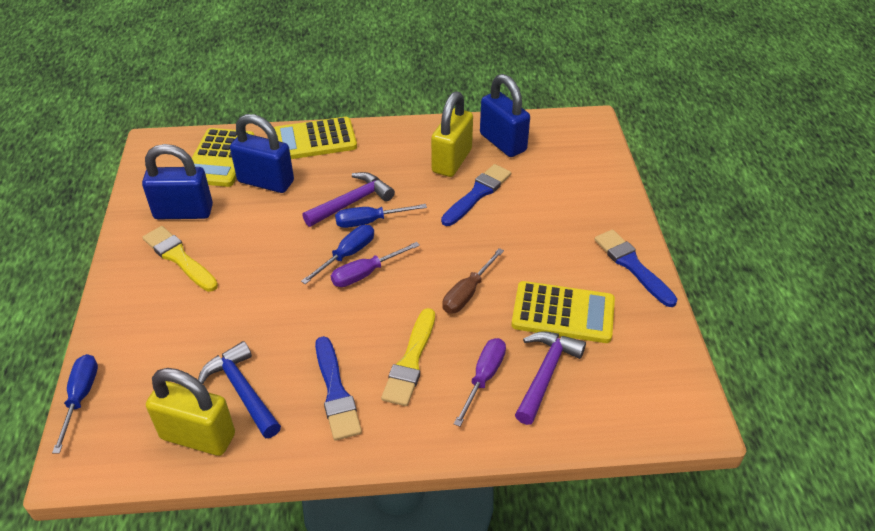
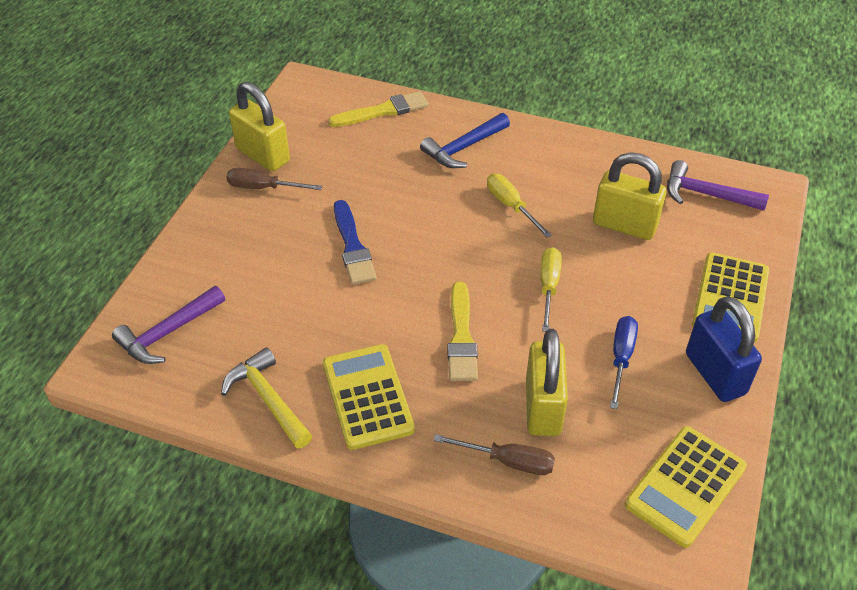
blue brush: [315,336,362,441] [441,164,511,226] [594,230,677,307] = 3 -> [334,200,377,285] = 1
blue padlock: [142,144,213,219] [230,114,294,193] [480,74,530,157] = 3 -> [686,296,762,402] = 1
blue screwdriver: [52,354,98,454] [301,225,374,284] [335,204,427,228] = 3 -> [610,316,638,409] = 1
brown screwdriver: [442,248,504,314] = 1 -> [226,168,322,190] [433,434,555,475] = 2
purple screwdriver: [331,242,420,287] [454,338,506,427] = 2 -> none = 0
yellow hammer: none = 0 -> [221,347,312,449] = 1
yellow padlock: [146,368,235,456] [431,91,473,177] = 2 -> [229,82,290,172] [526,329,568,436] [593,152,667,240] = 3
yellow screwdriver: none = 0 -> [487,174,552,238] [540,247,562,332] = 2

